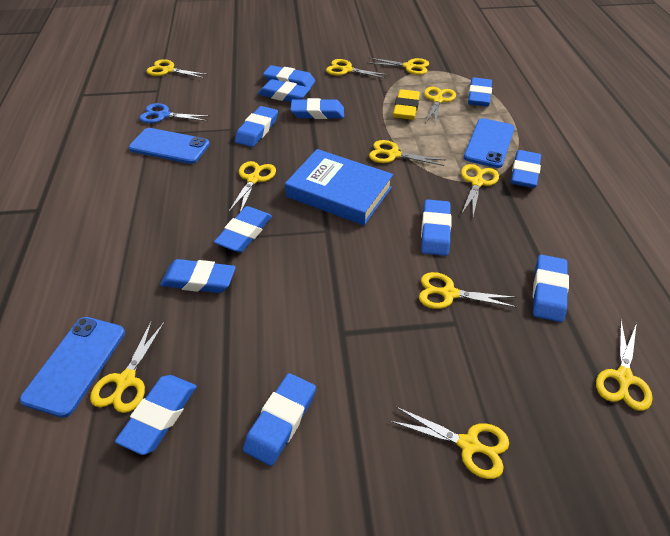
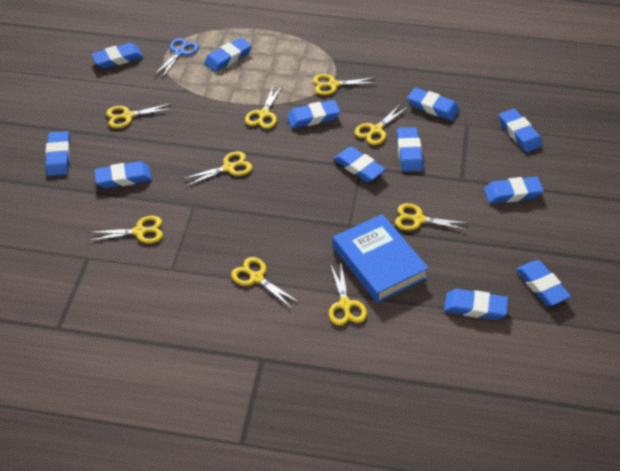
blue phone: [20,317,125,418] [129,128,210,164] [464,118,515,168] = 3 -> none = 0
yellow eraser: [393,89,420,120] = 1 -> none = 0
yellow scissors: [90,320,165,413] [146,59,209,78] [228,161,276,213] [326,59,389,79] [369,58,429,75] [369,140,445,166] [390,407,509,479] [419,272,517,309] [424,87,456,124] [461,164,499,216] [596,321,653,411] = 11 -> [88,216,163,243] [106,103,172,128] [183,151,253,186] [231,257,300,308] [245,84,282,129] [313,74,376,95] [329,263,367,325] [355,105,408,145] [395,203,468,231] = 9

